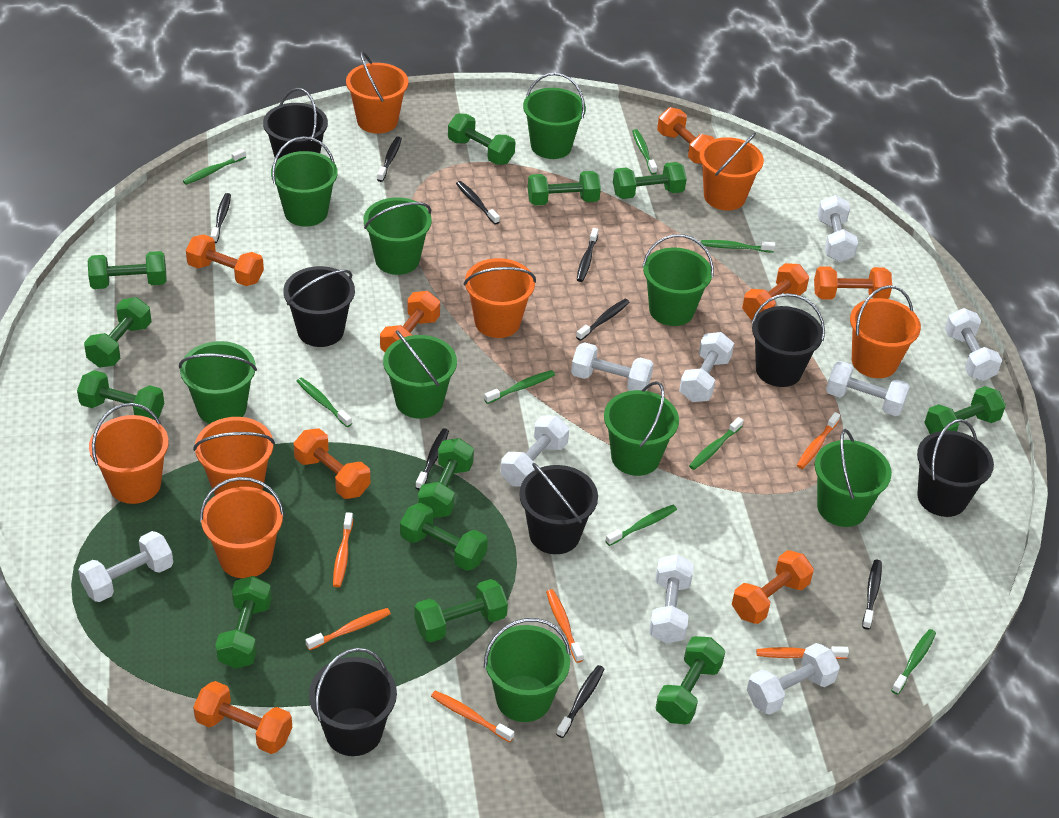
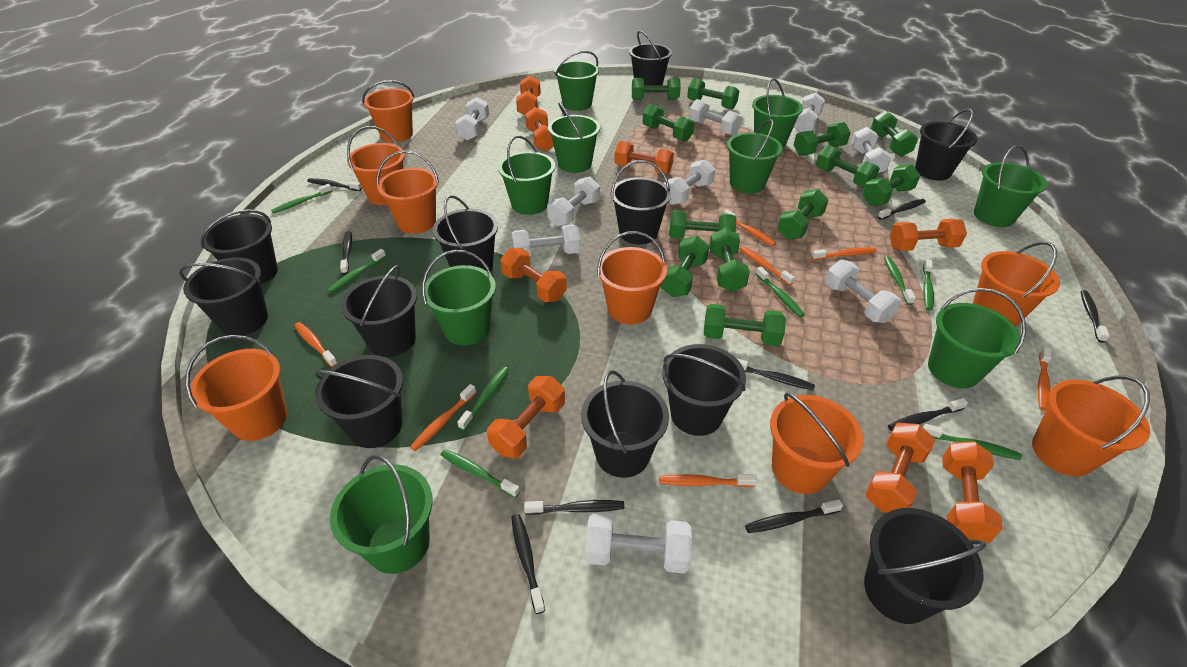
black bucket: [263,88,328,159] [283,266,355,347] [309,648,397,756] [519,463,598,554] [752,293,825,387] [917,419,994,517] = 6 -> [179,257,268,336] [200,209,278,284] [314,355,403,448] [341,265,417,357] [433,195,498,271] [581,370,669,478] [611,160,671,244] [629,30,672,86] [662,344,746,436] [864,508,986,624] [915,109,978,181] = 11
black toothbrush: [210,193,231,243] [377,137,402,182] [415,428,449,490] [456,181,500,225] [556,665,604,738] [576,299,630,341] [577,228,599,282] [862,560,882,630] = 8 -> [307,178,362,191] [340,231,352,274] [511,514,545,614] [524,500,624,515] [737,358,815,391] [745,499,843,533] [878,199,926,220] [888,398,968,431] [1081,290,1110,343] = 9
orange bucket: [89,403,169,504] [193,417,275,496] [200,477,284,578] [346,51,408,134] [464,258,536,338] [699,133,764,211] [850,285,921,378] = 7 -> [185,335,287,441] [347,126,405,205] [362,80,414,143] [377,151,439,234] [597,231,667,324] [770,393,863,494] [972,242,1060,327] [1032,376,1150,477] = 8
orange toothbrush: [306,608,391,650] [333,512,353,587] [431,691,514,742] [546,589,584,663] [756,646,849,659] [797,412,840,469] = 6 -> [294,322,338,367] [410,384,476,451] [659,474,757,487] [723,209,776,246] [739,246,795,285] [811,247,877,260] [1038,347,1051,411] = 7

